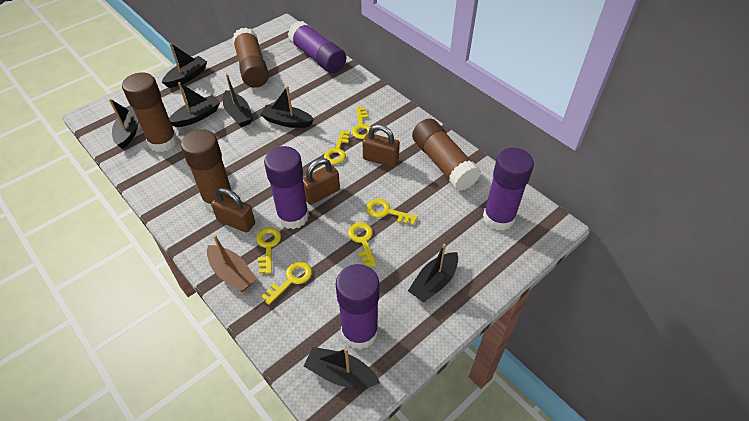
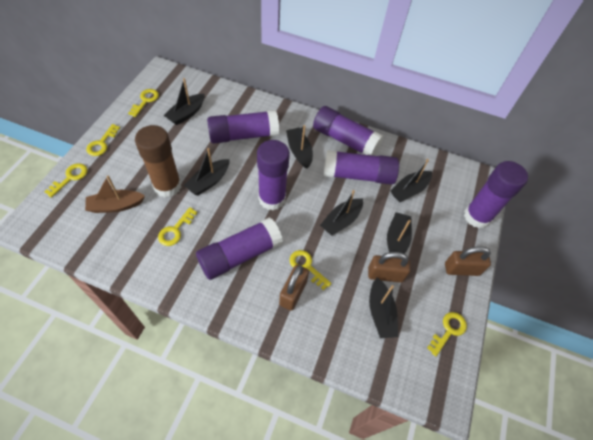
brown glue stick: [122,73,178,152] [181,129,233,211] [232,28,269,88] [412,118,481,191] = 4 -> [135,125,181,197] = 1
purple glue stick: [264,146,309,229] [288,21,346,73] [336,264,379,350] [483,148,534,231] = 4 -> [196,217,283,280] [207,110,279,144] [257,140,290,210] [313,106,384,156] [324,150,399,185] [464,161,528,228] = 6

